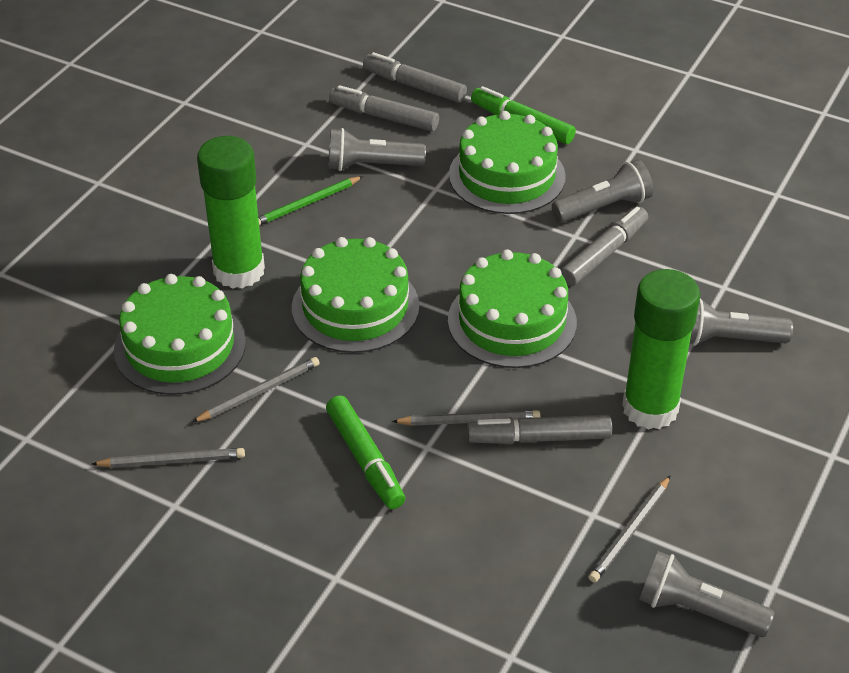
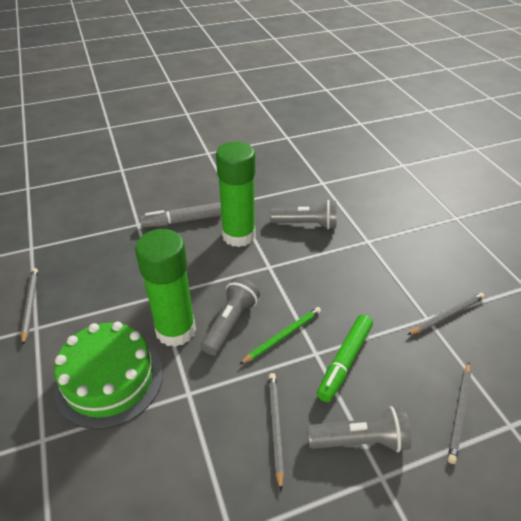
green cake: [114,274,246,395] [292,237,419,353] [448,250,577,368] [449,111,566,214] = 4 -> [54,322,163,429] = 1
green marker: [326,395,405,509] [471,86,576,144] = 2 -> [317,315,373,402] = 1
grey flashlight: [329,128,426,171] [552,159,653,223] [639,551,775,637] [690,298,793,346] = 4 -> [201,277,260,356] [270,200,336,230] [307,406,412,452] = 3
grey marker: [329,85,439,131] [363,52,467,103] [467,415,612,444] [561,207,648,286] = 4 -> [140,203,222,228] = 1

